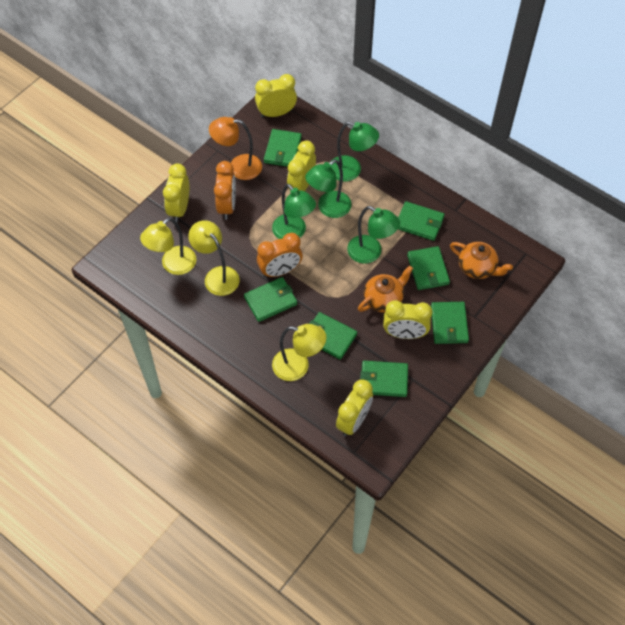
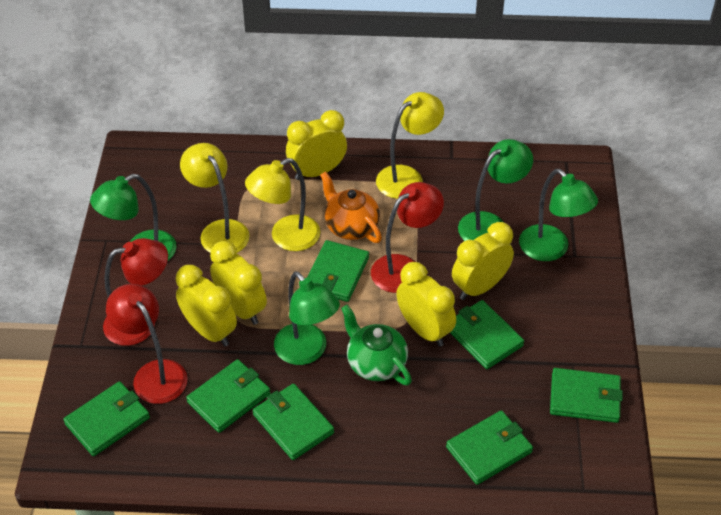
green teapot: none = 0 -> [341,305,412,385] = 1
orange clock: [214,161,236,220] [257,233,303,278] = 2 -> none = 0
orange lamp: [209,117,262,180] = 1 -> none = 0
orange teapot: [358,266,413,313] [450,242,513,279] = 2 -> [320,172,382,243] = 1
red lamp: none = 0 -> [103,238,168,346] [106,284,188,404] [371,182,444,293] = 3

